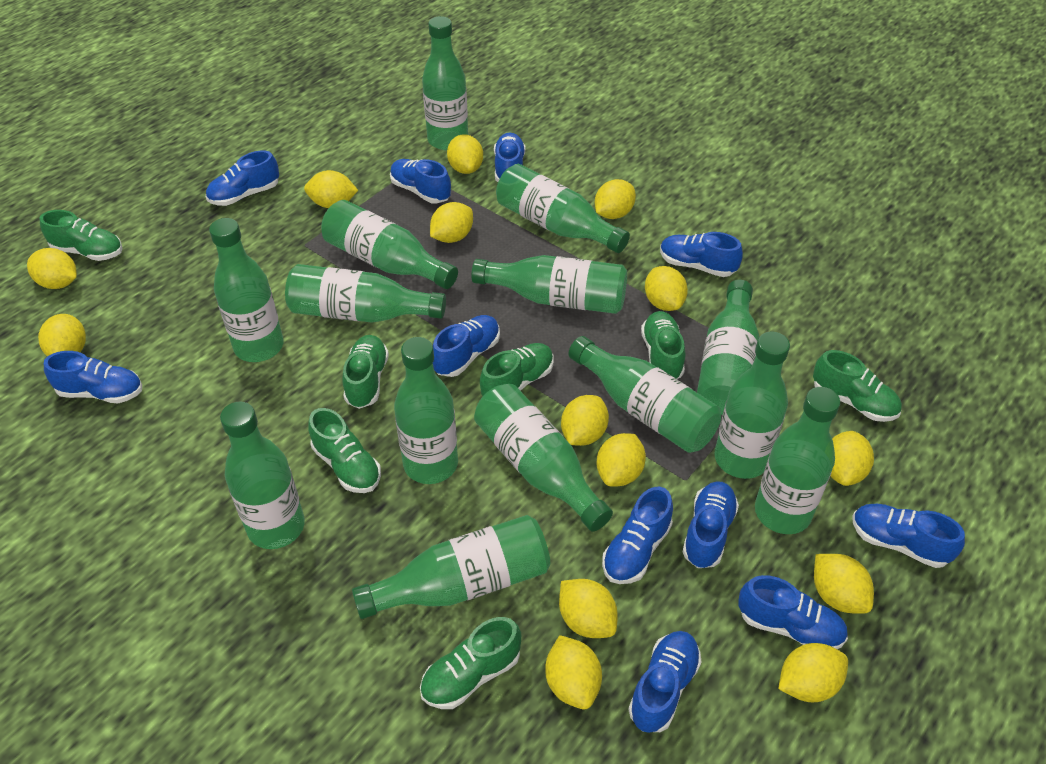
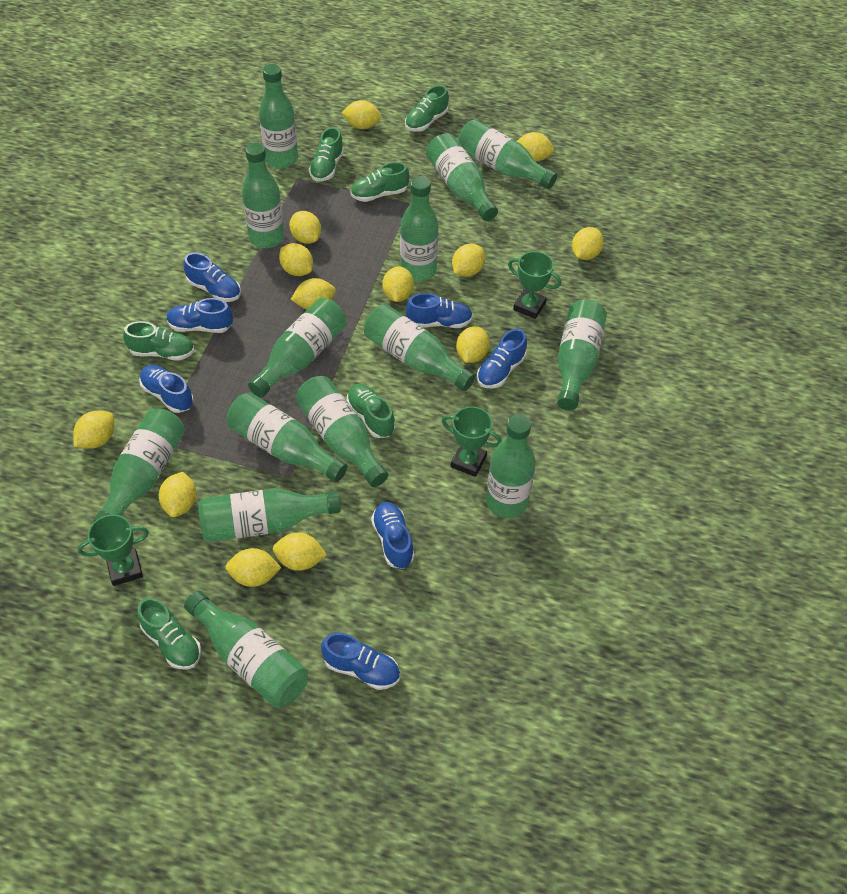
blue shoe: [44,351,142,403] [206,150,279,206] [390,159,451,204] [433,315,500,377] [494,133,525,182] [602,487,673,584] [628,631,702,733] [660,232,743,277] [683,481,739,568] [738,575,848,649] [853,504,965,568] = 11 -> [139,365,194,413] [166,298,233,333] [183,253,241,302] [321,633,400,690] [371,502,414,569] [406,293,473,328] [477,329,527,388] = 7
green shoe: [40,210,123,261] [308,408,381,493] [342,335,389,409] [420,617,521,709] [480,343,553,396] [641,311,685,379] [813,350,902,422] = 7 -> [123,321,194,361] [137,597,201,669] [309,127,344,182] [347,384,395,438] [351,162,409,202] [405,85,449,132] = 6
green trophy: none = 0 -> [77,514,149,586] [442,406,502,477] [508,251,561,319] = 3
yellow lemon: [27,248,77,289] [38,314,86,356] [304,170,358,208] [430,202,473,243] [447,134,483,174] [545,635,602,709] [559,579,618,638] [561,395,609,446] [595,179,636,219] [597,433,646,487] [645,266,688,311] [778,643,848,702] [814,554,874,614] [831,431,874,486] = 14 -> [73,411,114,449] [159,472,197,517] [226,548,281,587] [273,533,327,571] [279,243,313,276] [289,211,321,244] [291,278,336,310] [342,100,381,129] [382,266,414,302] [452,244,485,277] [456,326,490,363] [517,132,554,162] [572,227,604,260] = 13

